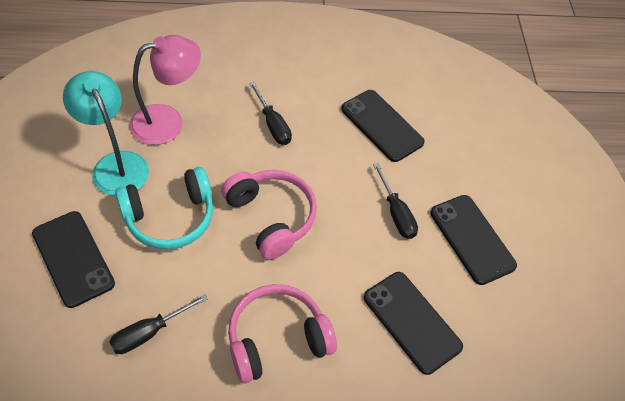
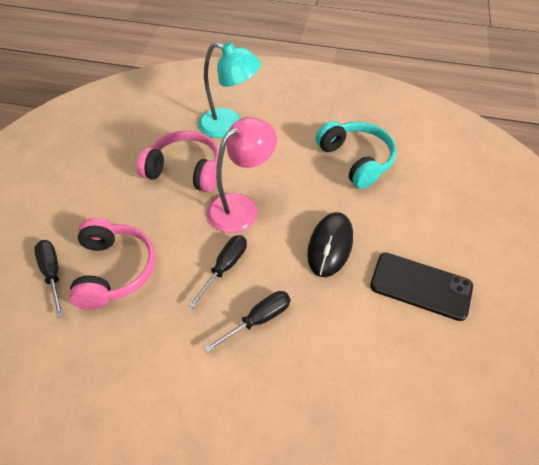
black mouse: none = 0 -> [307,212,353,277] = 1
black phone: [32,211,115,308] [341,90,425,162] [364,272,463,375] [430,195,517,285] = 4 -> [370,252,473,321] = 1

